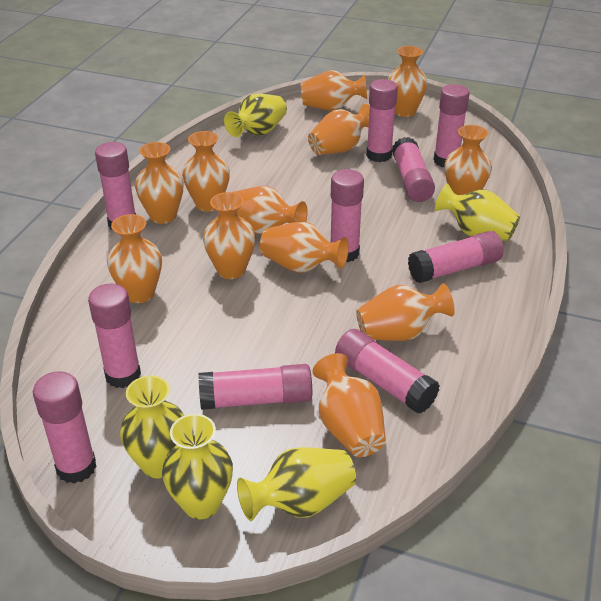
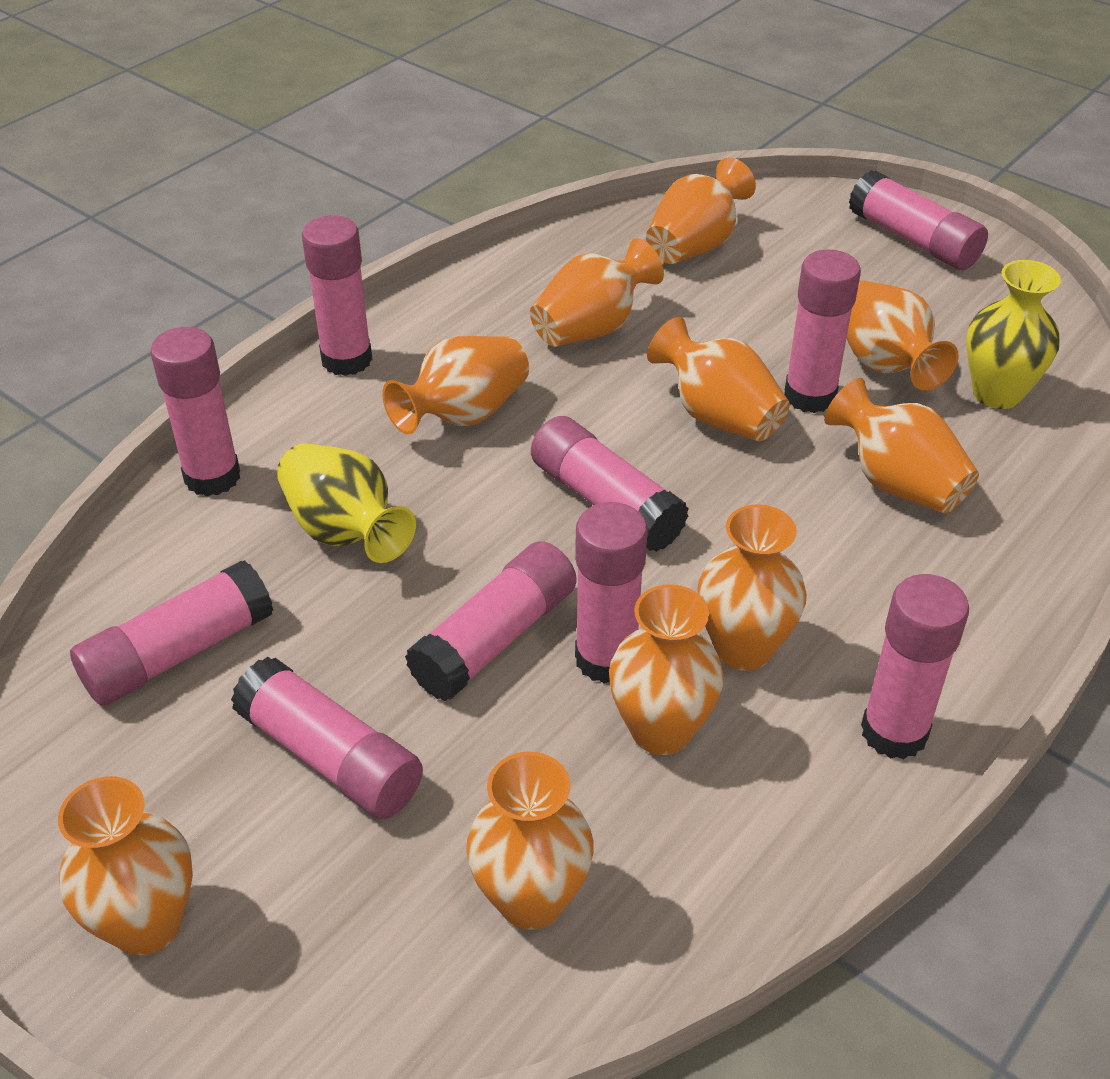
orange vase: [107,214,162,303] [135,142,184,224] [182,131,230,212] [203,192,256,279] [232,186,308,235] [260,222,349,273] [301,70,367,111] [308,104,370,155] [313,353,386,457] [356,283,455,341] [388,46,428,117] [445,125,492,195] = 12 -> [58,776,193,955] [382,336,529,435] [466,752,594,930] [530,238,664,347] [609,584,724,755] [646,157,756,264] [647,317,790,442] [697,505,807,671] [824,378,979,513] [847,281,959,390] = 10
yellow vase: [120,376,185,479] [162,414,233,519] [224,93,287,137] [237,447,356,521] [435,183,520,241] = 5 -> [277,443,416,563] [966,260,1061,409] = 2

